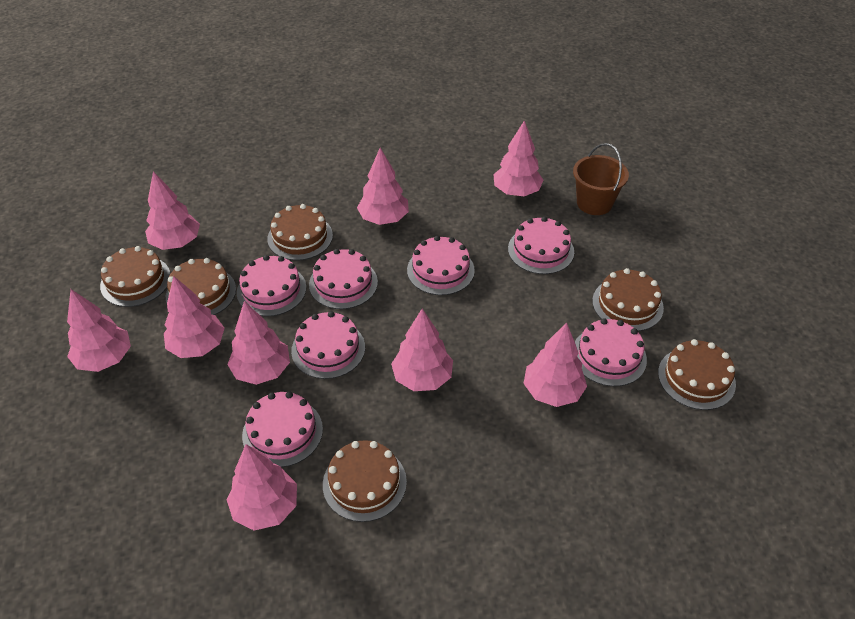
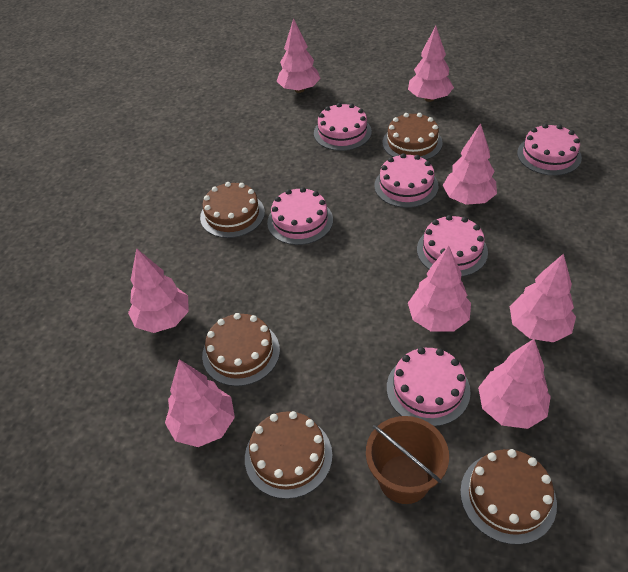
brown cake: [100,246,171,307] [166,258,236,315] [267,204,333,260] [323,440,407,522] [592,268,664,331] [658,339,736,410] = 6 -> [200,182,265,238] [202,313,280,386] [245,411,332,499] [382,113,443,160] [460,449,557,545] = 5
pink cake: [237,255,306,316] [242,392,323,467] [291,311,365,379] [309,249,378,309] [407,236,475,295] [508,217,574,274] [575,318,647,386] = 7 -> [267,187,333,245] [314,103,372,151] [374,153,438,208] [387,347,471,427] [417,215,488,277] [517,124,582,176] = 6
pink tree: [67,289,131,372] [145,171,200,250] [164,276,225,358] [227,301,290,385] [227,444,297,531] [357,148,409,225] [391,309,453,391] [493,120,543,196] [523,323,587,407] = 9 -> [128,248,189,333] [165,359,235,447] [277,18,321,93] [408,26,454,102] [408,245,471,332] [443,123,497,205] [478,339,551,429] [510,253,576,342] = 8

